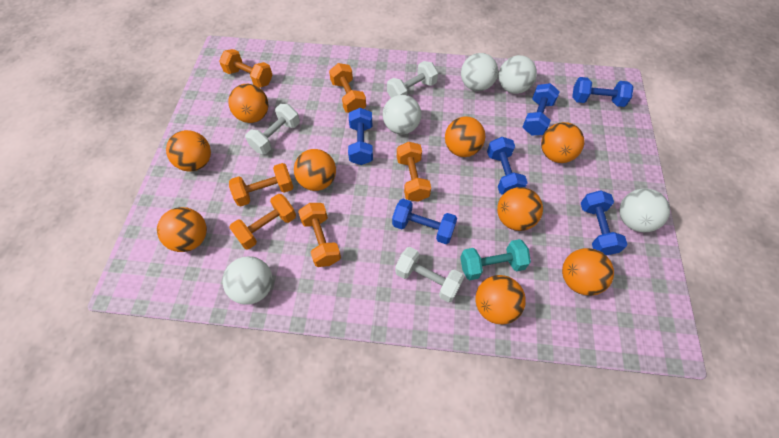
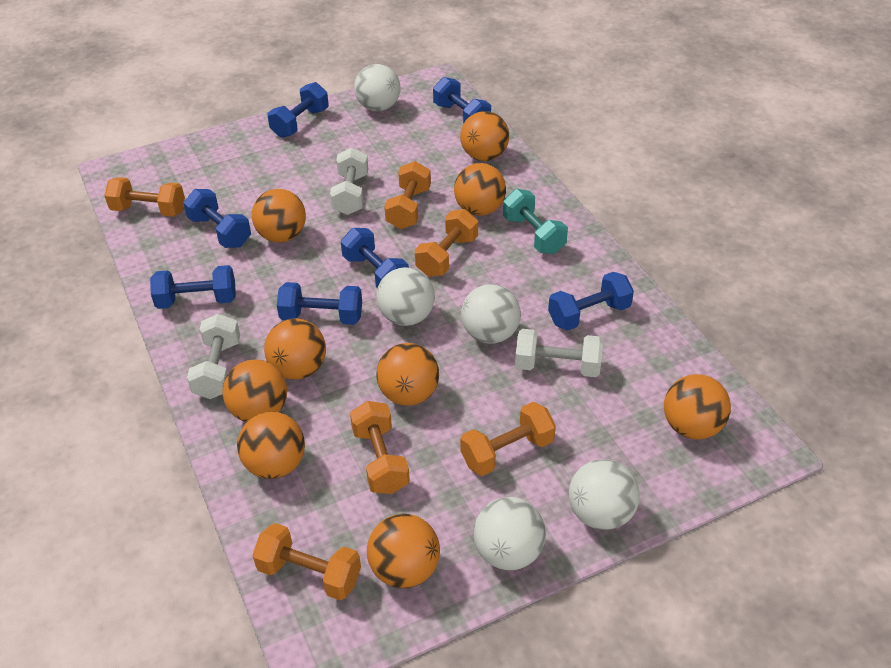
blue dumbbell: [348,108,373,165] [392,199,457,244] [487,137,528,195] [522,83,560,135] [572,77,634,107] [581,190,628,256] = 6 -> [150,265,236,309] [183,189,251,248] [268,82,329,138] [277,282,362,325] [341,228,409,288] [433,77,491,124] [548,272,634,331] = 7

